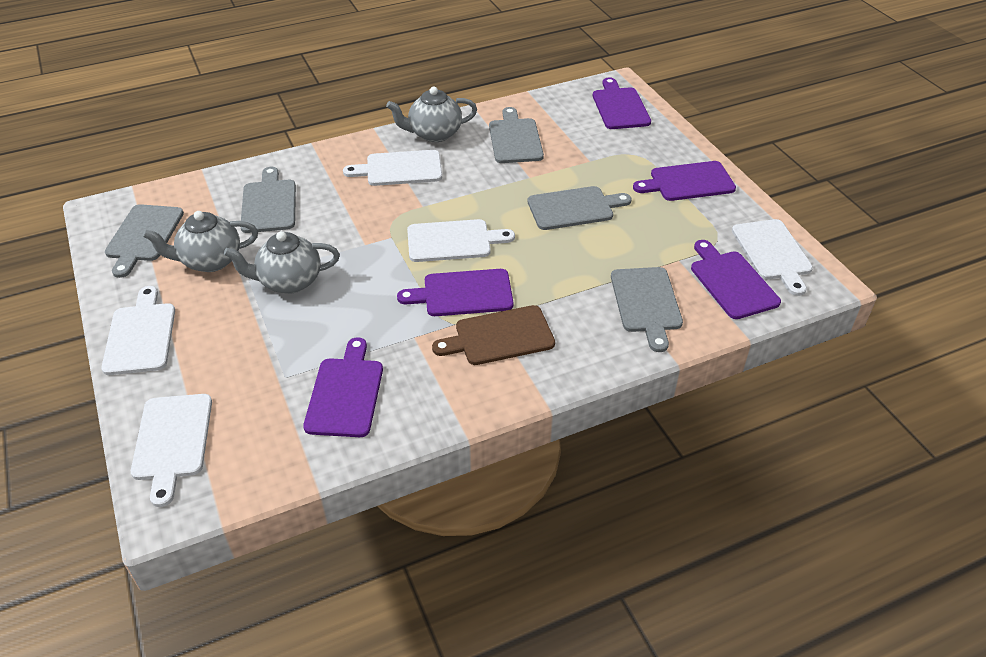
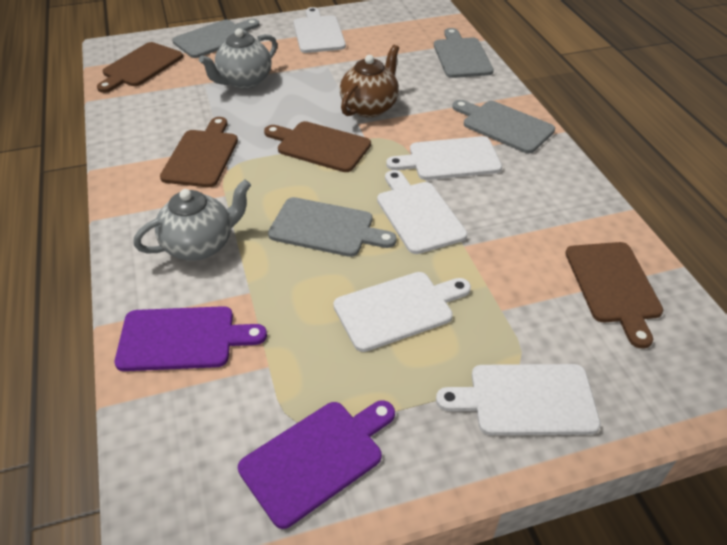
brown cutting board: [432,305,555,365] = 1 -> [97,42,183,93] [160,117,238,187] [264,121,371,172] [565,242,663,349] = 4
brown teapot: none = 0 -> [340,45,399,117] = 1
grey cutting board: [105,204,184,278] [241,167,296,233] [489,107,544,163] [527,186,632,230] [611,267,683,352] = 5 -> [172,19,260,58] [268,197,397,257] [434,28,494,78] [452,100,555,153] = 4
grey teapot: [143,211,258,272] [224,231,340,294] [386,87,477,142] = 3 -> [133,179,251,261] [199,28,277,89] = 2
purple cutting board: [303,337,383,437] [397,269,513,316] [593,77,651,129] [633,161,736,201] [691,240,781,319] = 5 -> [115,306,267,371] [238,400,395,529] = 2

